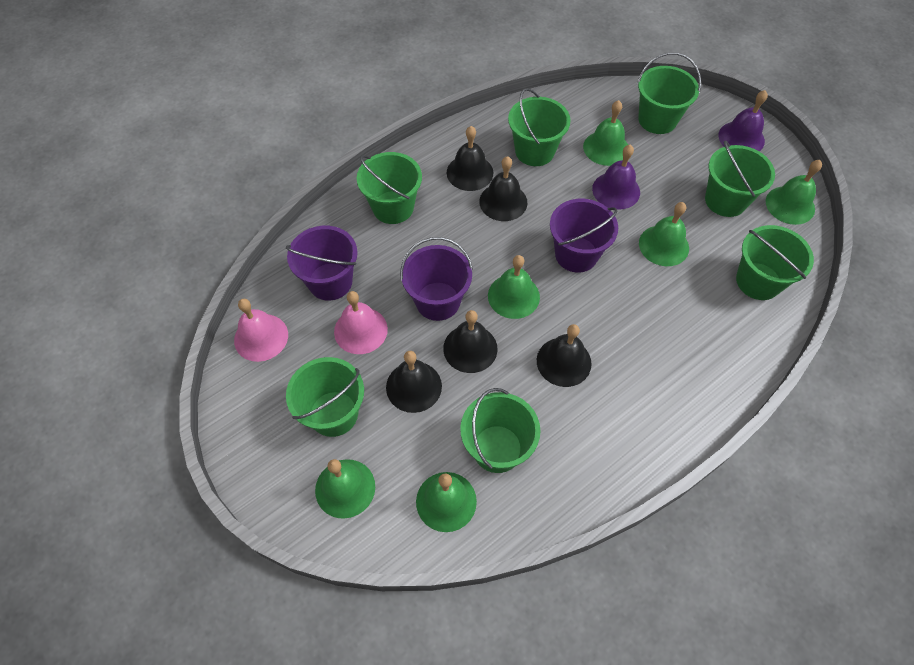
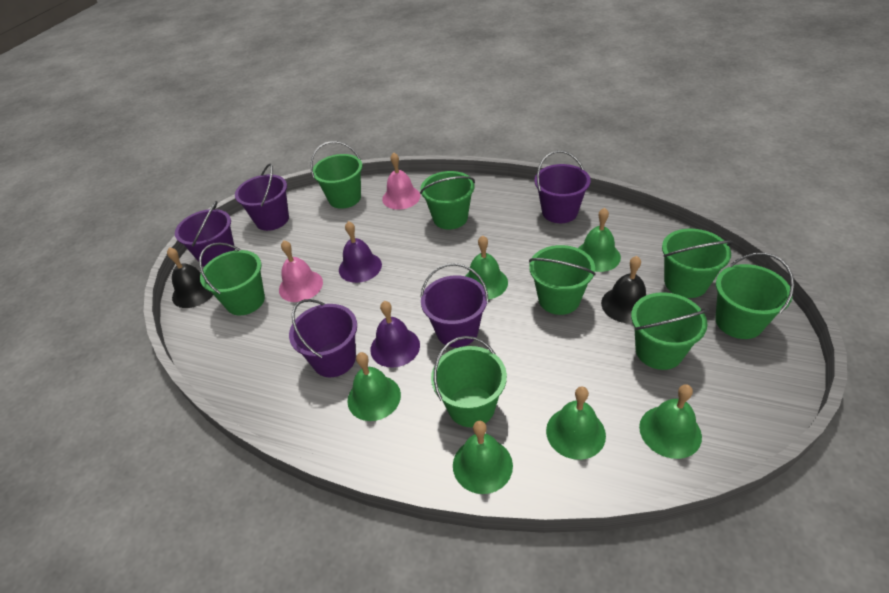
black bell: [386,351,442,413] [443,310,497,373] [447,126,493,191] [479,156,527,221] [537,324,592,387] = 5 -> [167,247,213,308] [601,256,646,323] = 2
green bucket: [286,357,364,437] [357,152,422,224] [460,388,540,473] [508,88,571,166] [637,52,701,134] [705,140,775,217] [736,225,814,300] = 7 -> [199,243,265,316] [310,141,363,209] [420,171,475,229] [431,336,507,427] [529,245,596,315] [631,292,709,370] [662,229,733,298] [715,253,794,339] = 8
purple bucket: [286,226,358,301] [400,237,473,321] [550,199,618,273] = 3 -> [175,201,235,267] [235,164,289,231] [289,299,357,377] [420,263,488,347] [535,150,591,223] = 5

